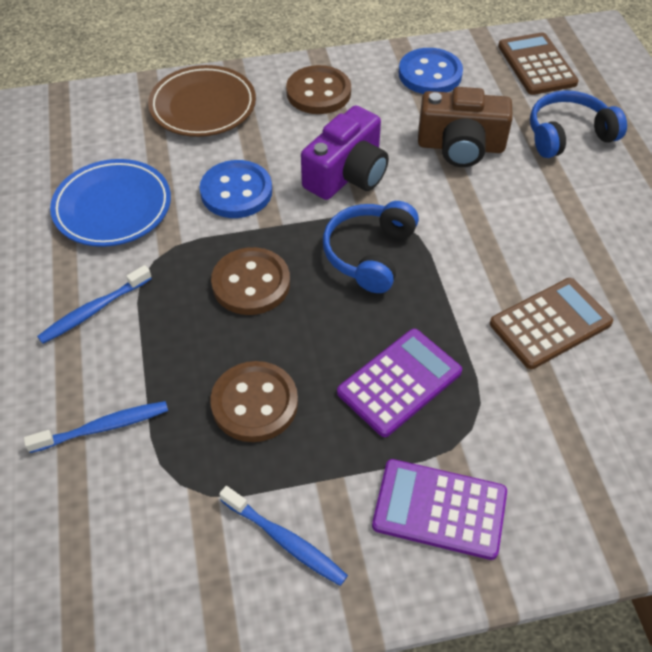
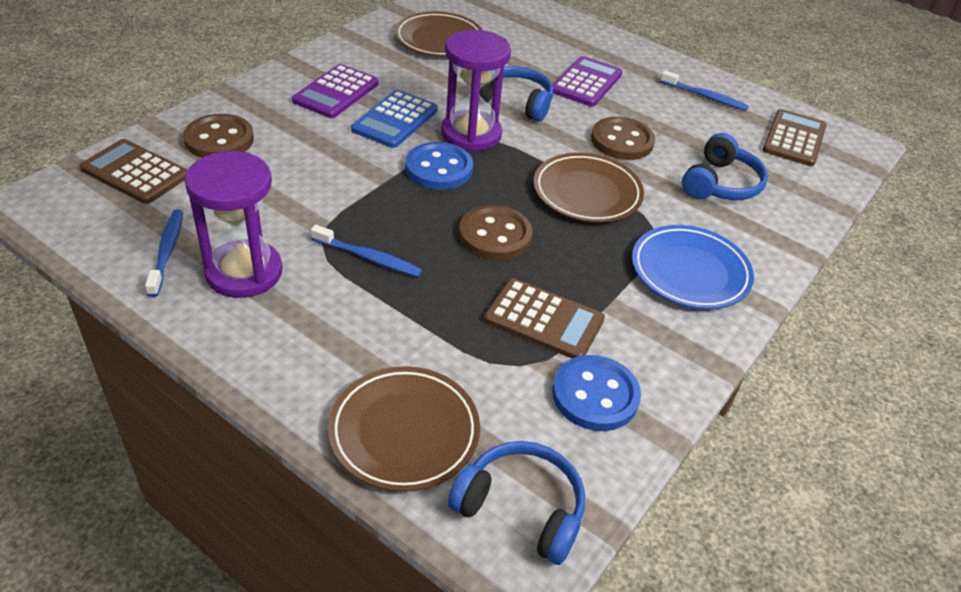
blue calculator: none = 0 -> [351,90,438,148] = 1
blue headphones: [323,201,419,293] [530,90,627,158] = 2 -> [448,441,585,565] [479,66,553,122] [682,133,768,200] = 3
brown calculator: [490,278,613,369] [498,32,579,95] = 2 -> [80,139,188,204] [484,278,605,359] [762,109,827,166] = 3
brown camera: [418,87,513,167] = 1 -> none = 0
brown plate: [148,65,256,137] = 1 -> [328,366,480,492] [394,11,482,57] [533,153,644,222] = 3
purple camera: [301,105,389,200] = 1 -> none = 0
purple hourglass: none = 0 -> [185,151,283,298] [441,30,511,152] = 2

